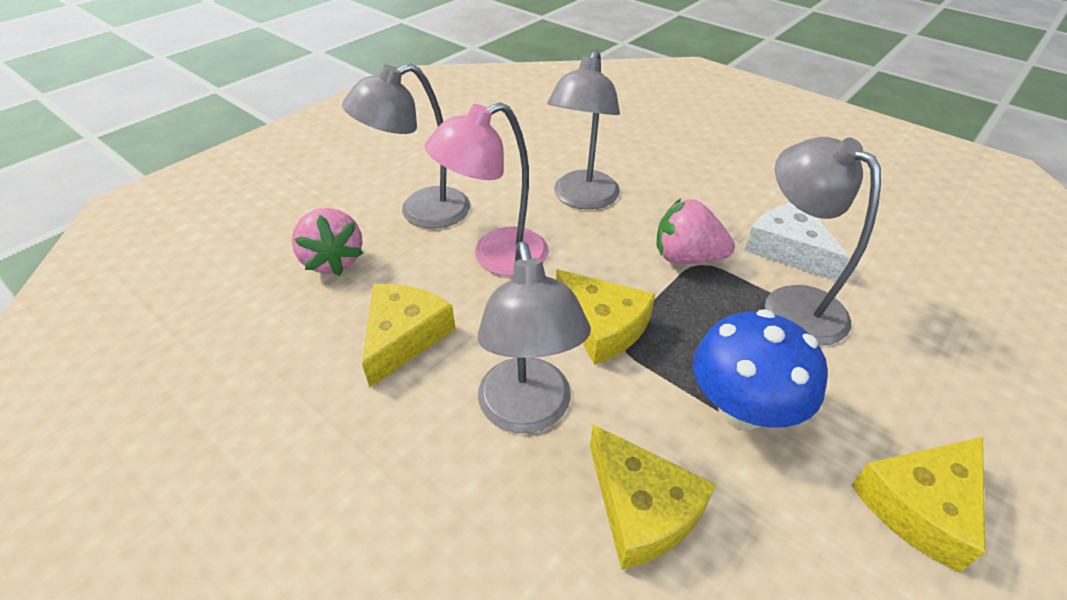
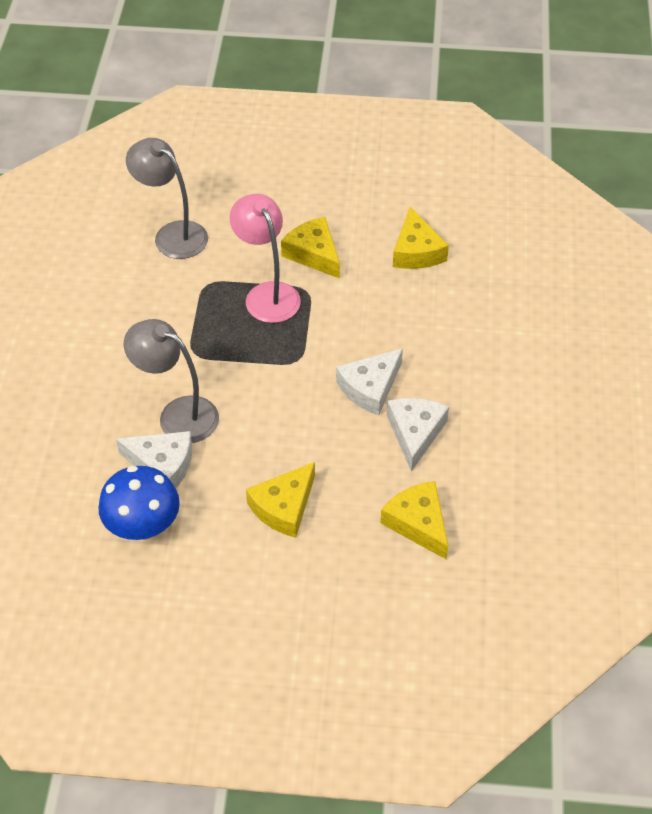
grey lamp: [342,63,470,229] [478,242,591,433] [547,49,620,210] [765,137,881,346] = 4 -> [124,319,219,443] [126,138,208,259] = 2
pink strawberry: [292,208,363,276] [656,198,735,264] = 2 -> none = 0
white cheese: [744,202,850,281] = 1 -> [116,431,192,488] [336,348,403,415] [387,398,449,472] = 3

